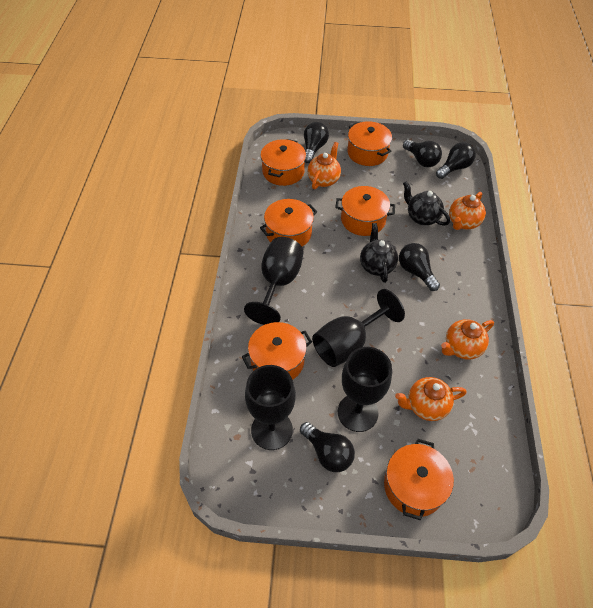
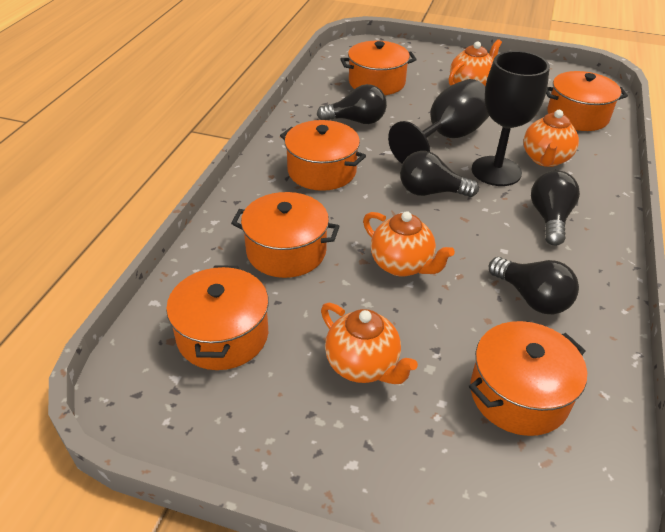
black goblet: [244,237,304,325] [245,365,296,450] [312,289,405,367] [338,347,392,432] = 4 -> [388,79,489,163] [472,51,550,186] = 2
black light bulb: [300,422,355,472] [304,122,329,163] [399,243,440,291] [403,140,442,167] [436,142,476,179] = 5 -> [317,84,387,124] [400,151,479,197] [489,257,579,314] [531,170,580,246] = 4
black teapot: [360,223,398,283] [403,181,450,226] = 2 -> none = 0

